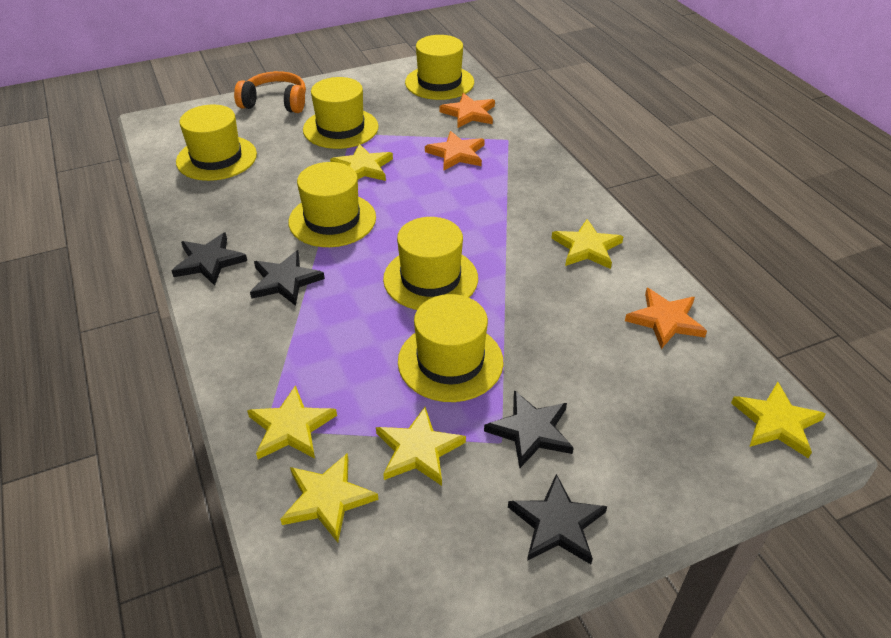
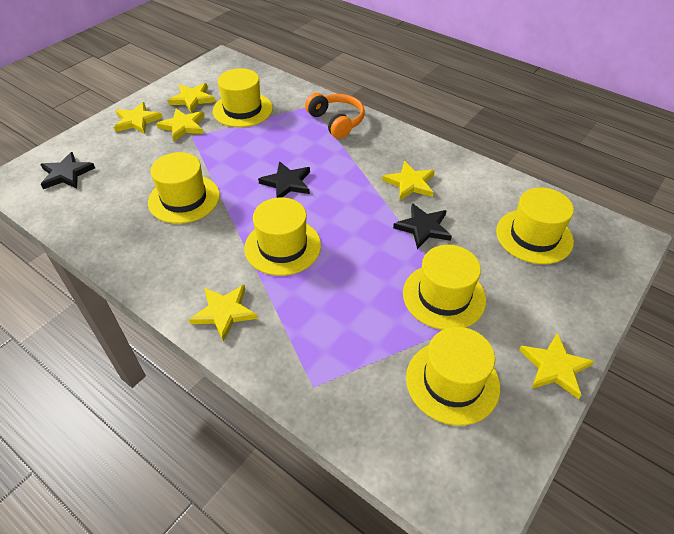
black star: [172,232,247,286] [250,250,325,306] [484,390,574,468] [508,474,607,564] = 4 -> [40,152,95,189] [258,161,310,198] [393,203,452,249] = 3
orange star: [425,131,485,170] [439,93,495,128] [625,288,707,349] = 3 -> none = 0

